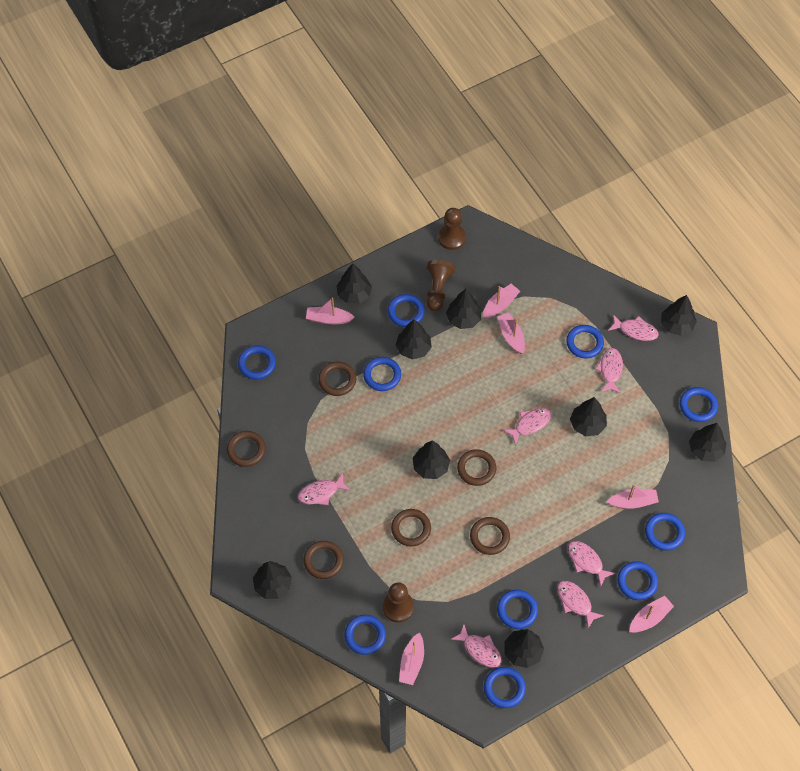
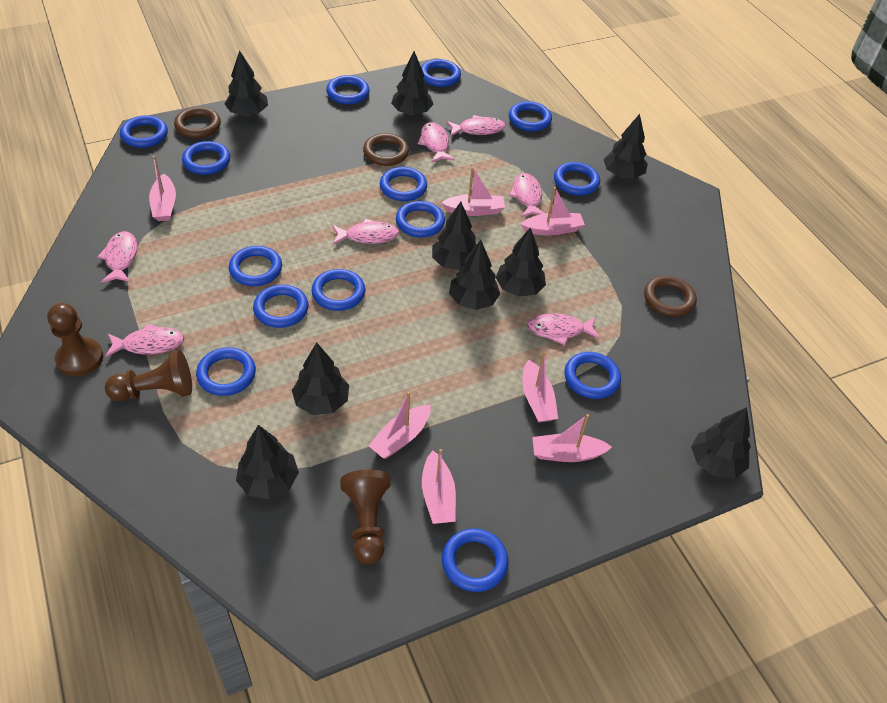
blue ring: [238,345,276,380] [345,615,386,655] [363,357,401,391] [388,294,425,327] [484,667,526,708] [497,590,538,629] [566,325,604,358] [617,561,658,600] [645,513,685,551] [680,387,718,422] = 10 -> [120,115,168,148] [182,141,230,175] [196,347,256,396] [229,246,282,286] [253,285,308,328] [311,269,365,311] [326,75,370,104] [380,167,427,201] [396,201,445,238] [421,59,461,87] [442,528,509,592] [509,101,552,131] [554,162,600,196] [564,352,621,399] = 14
brown ring: [227,431,266,467] [303,541,344,579] [318,362,356,396] [391,509,431,547] [457,449,496,486] [470,517,510,555] = 6 -> [174,107,221,138] [363,133,409,166] [644,276,697,317] = 3
pink boat: [306,298,355,325] [399,632,424,685] [483,284,520,318] [497,312,525,354] [607,484,659,508] [629,596,674,632] = 6 -> [149,155,176,221] [368,392,431,459] [422,449,456,524] [441,167,505,216] [521,187,585,235] [522,352,558,422] [532,414,612,462] = 7

